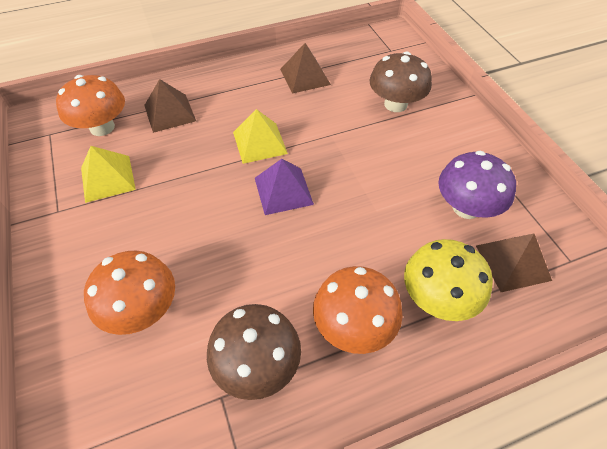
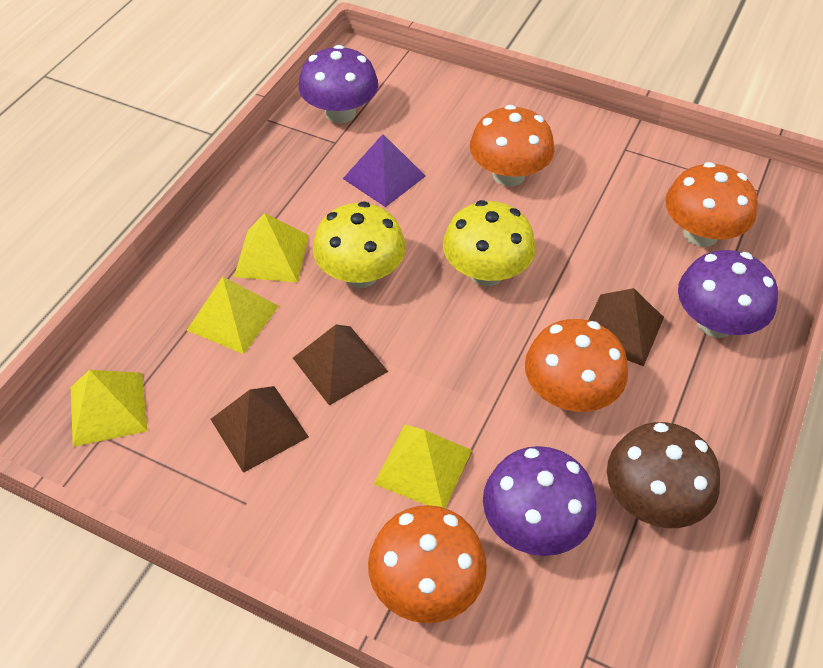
brown mushroom: [207,304,301,400] [370,52,432,112] = 2 -> [607,422,720,528] = 1
orange mushroom: [56,75,125,136] [84,251,175,335] [313,266,403,354] = 3 -> [368,505,487,623] [470,105,554,187] [525,319,628,412] [665,162,758,247] = 4
purple mushroom: [438,151,516,219] = 1 -> [299,45,378,124] [483,446,597,556] [678,250,778,338] = 3
yellow mushroom: [404,239,493,321] = 1 -> [313,201,406,288] [443,200,536,286] = 2
yellow pyramid: [81,146,136,203] [233,109,288,164] = 2 -> [71,370,147,447] [187,277,279,354] [234,213,309,283] [374,425,472,508] = 4

